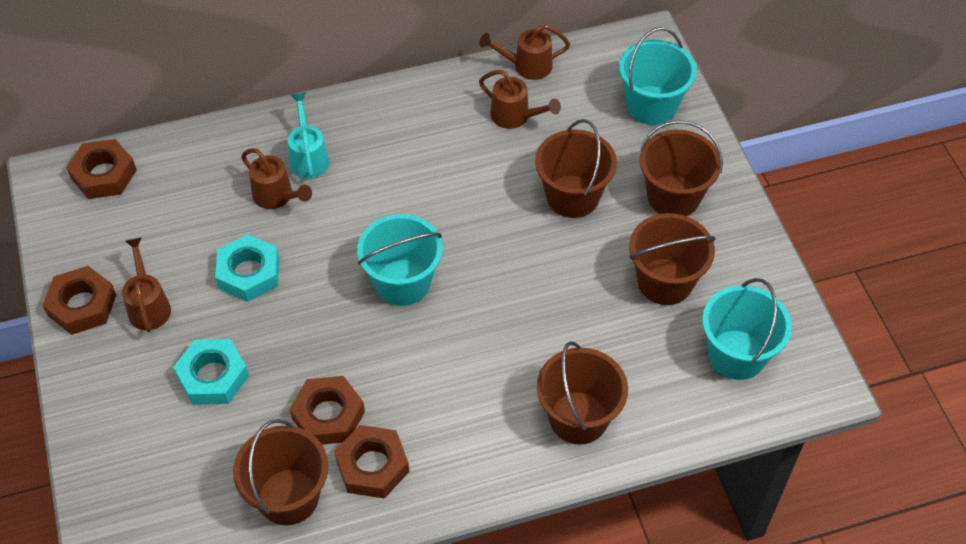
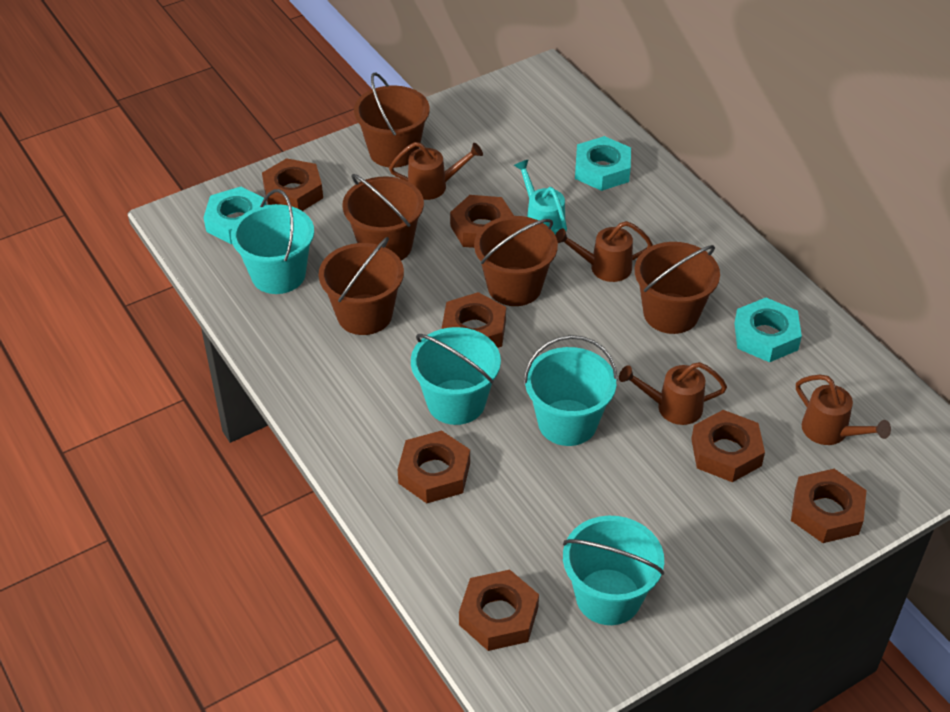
brown nut: [43,266,116,335] [66,139,137,199] [290,376,365,444] [334,425,409,499] = 4 -> [262,158,323,211] [398,430,470,503] [442,292,506,348] [450,195,514,248] [459,570,539,651] [691,410,765,482] [791,469,867,543] = 7
turquoise bucket: [357,214,443,306] [619,27,696,125] [702,278,792,380] = 3 -> [231,189,314,294] [411,327,501,425] [523,335,618,446] [563,516,664,625] = 4
turquoise nut: [173,339,249,405] [215,234,279,302] = 2 -> [204,187,266,244] [575,136,631,191] [734,297,802,362] = 3

